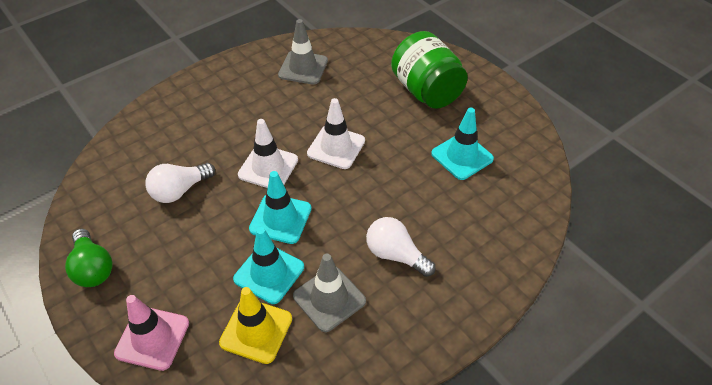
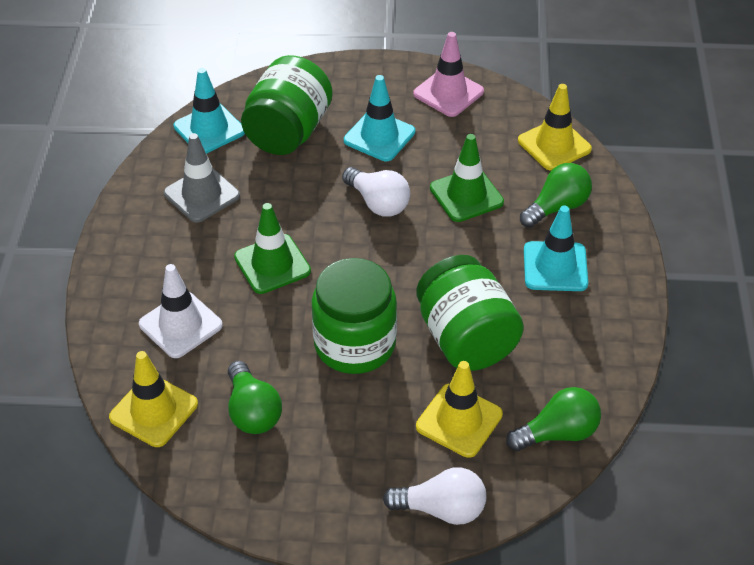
green jar: [391,31,468,109] = 1 -> [241,55,333,155] [312,258,397,374] [416,255,524,371] = 3
green light bulb: [65,228,113,287] = 1 -> [228,361,282,434] [506,387,601,451] [520,163,592,228] = 3
green traffic cone: none = 0 -> [234,203,311,294] [430,134,504,222] = 2
grey traffic cone: [278,19,328,84] [293,254,366,332] = 2 -> [164,133,240,223] = 1
white traffic cone: [238,119,298,188] [307,98,365,169] = 2 -> [139,264,223,358] = 1
yellow traffic cone: [219,287,292,364] = 1 -> [109,351,198,447] [416,361,503,458] [518,84,592,170] = 3

